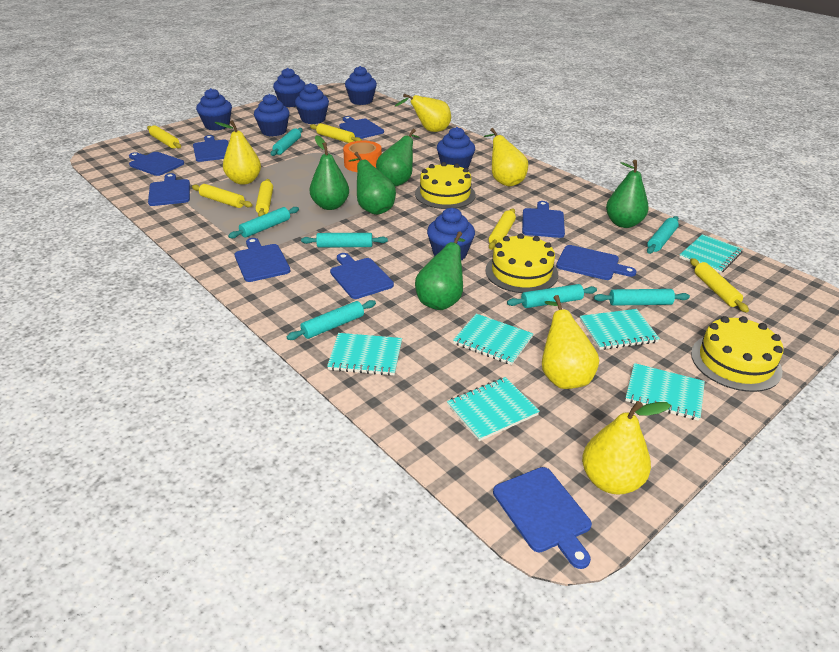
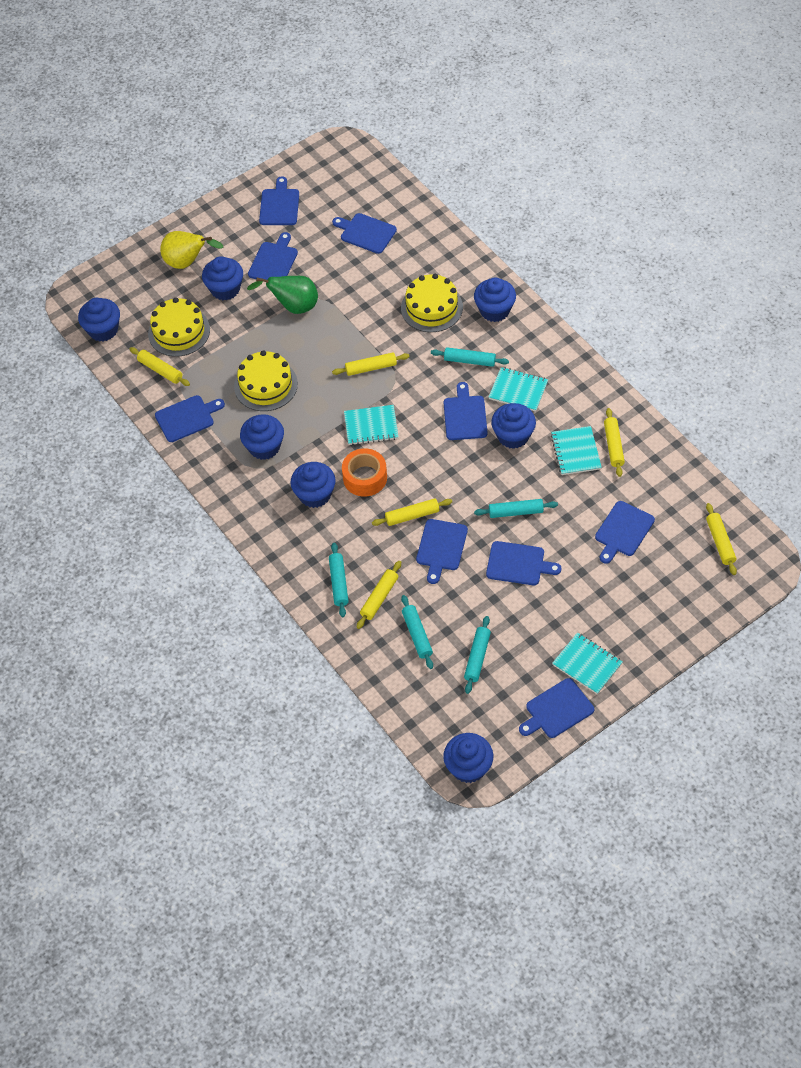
green pear: [310,135,349,210] [349,152,396,215] [376,129,420,186] [415,232,465,310] [606,160,649,228] = 5 -> [247,276,318,314] = 1
turquoise notebook: [327,333,402,376] [447,377,540,441] [453,314,533,365] [580,309,660,350] [625,363,705,421] [679,234,743,273] = 6 -> [344,405,399,445] [489,367,548,411] [551,426,602,475] [552,632,622,694] = 4
turquoise rolling pin: [228,207,299,238] [271,128,303,156] [287,300,376,340] [301,233,388,247] [507,284,597,308] [594,289,690,306] [647,216,679,254] = 7 -> [329,543,348,617] [401,595,433,669] [431,347,509,367] [464,616,491,694] [474,499,558,518] = 5
yellow pear: [215,120,261,185] [395,94,451,132] [483,128,528,186] [542,295,599,389] [582,401,671,494] = 5 -> [160,231,223,269] = 1

